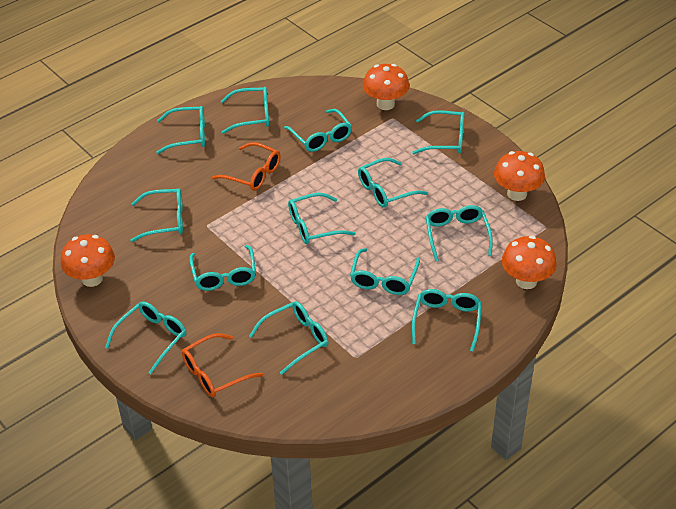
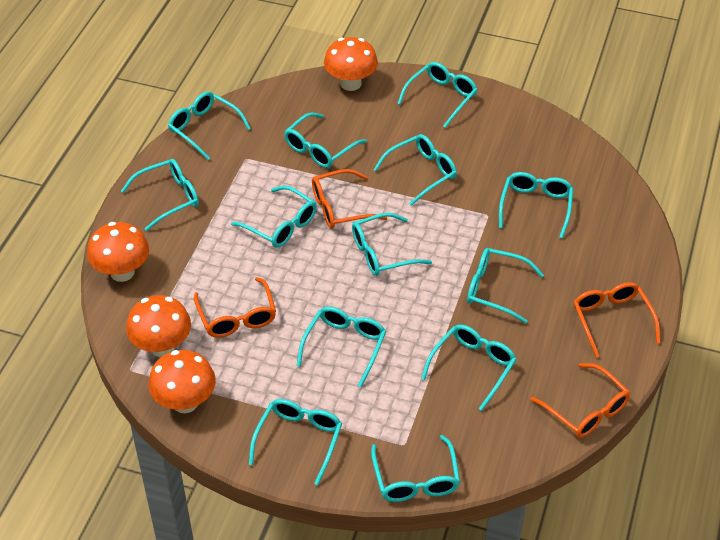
orange glasses: [182,333,263,397] [212,142,281,191] = 2 -> [194,277,276,338] [312,169,387,229] [531,363,630,438] [574,282,660,358] = 4

